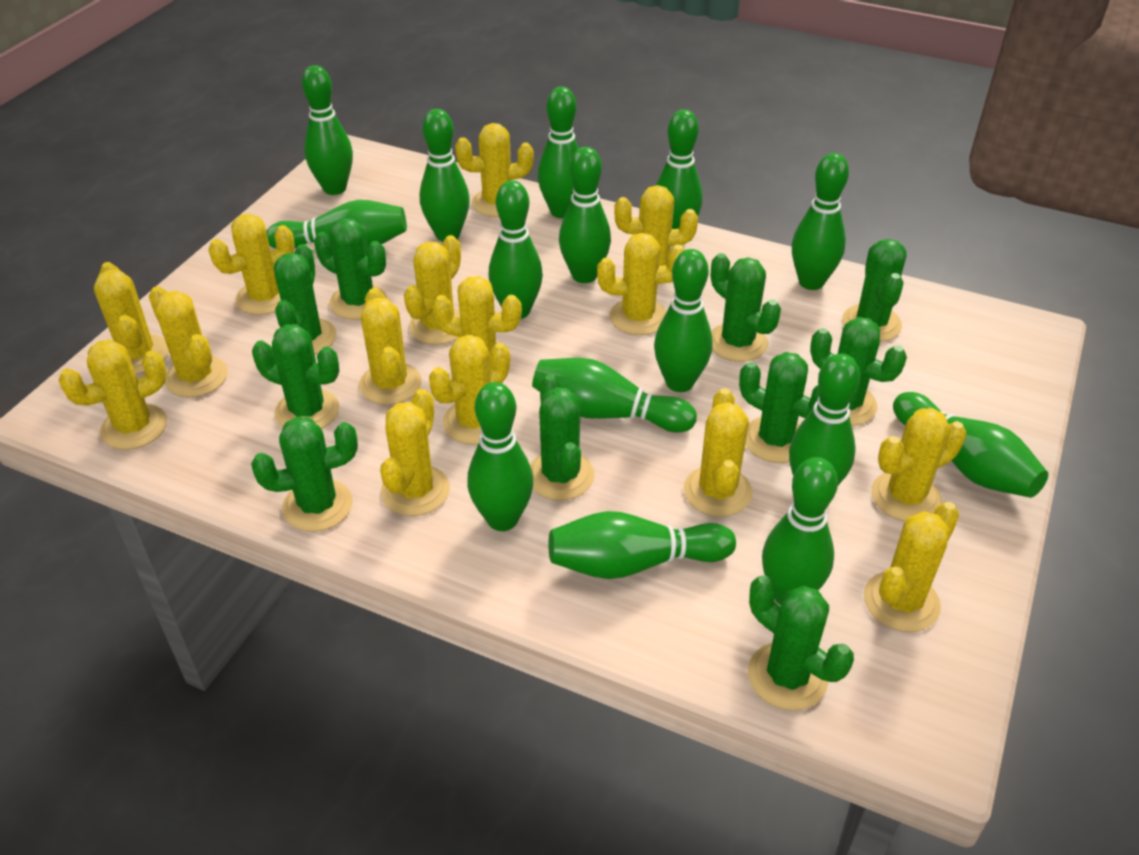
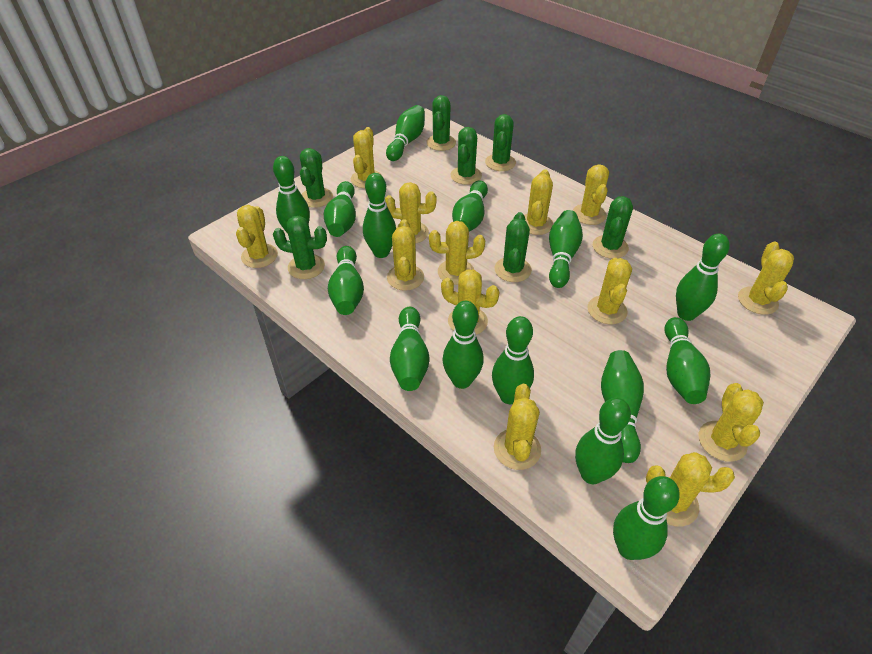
green cactus: [251,417,358,532] [252,324,339,429] [274,244,337,355] [314,218,387,320] [530,374,595,500] [711,253,781,362] [739,352,819,463] [748,575,854,711] [810,317,907,426] [842,239,907,342] = 10 -> [273,216,327,279] [300,148,333,208] [426,95,456,151] [450,127,482,185] [485,114,516,171] [495,212,532,282] [593,196,633,259] = 7
yellow cactus: [58,340,167,450] [94,262,169,374] [149,286,228,397] [208,214,295,315] [359,288,422,405] [380,389,450,516] [404,235,461,345] [429,335,510,445] [432,276,522,363] [455,123,534,217] [597,233,685,335] [614,185,698,284] [683,388,753,517] [864,502,959,632] [871,408,966,521] = 15 -> [236,205,278,268] [351,127,382,188] [385,182,437,243] [387,219,424,291] [429,221,485,285] [441,269,500,335] [494,384,541,470] [524,169,553,235] [573,164,609,225] [587,258,632,324] [646,452,735,526] [699,383,764,462] [738,241,794,315] = 13

